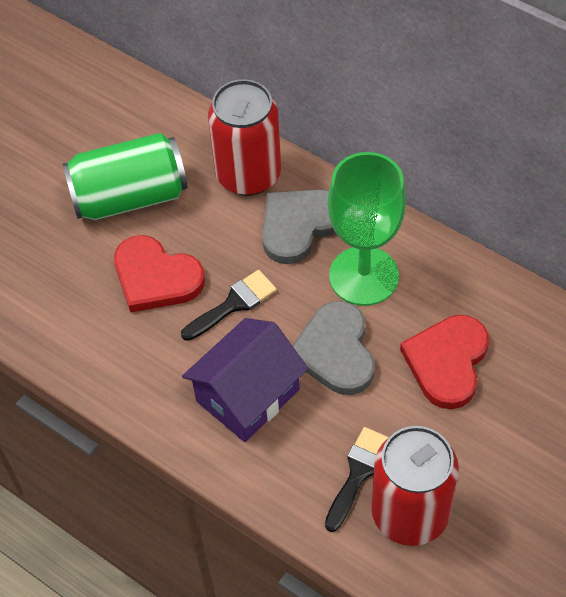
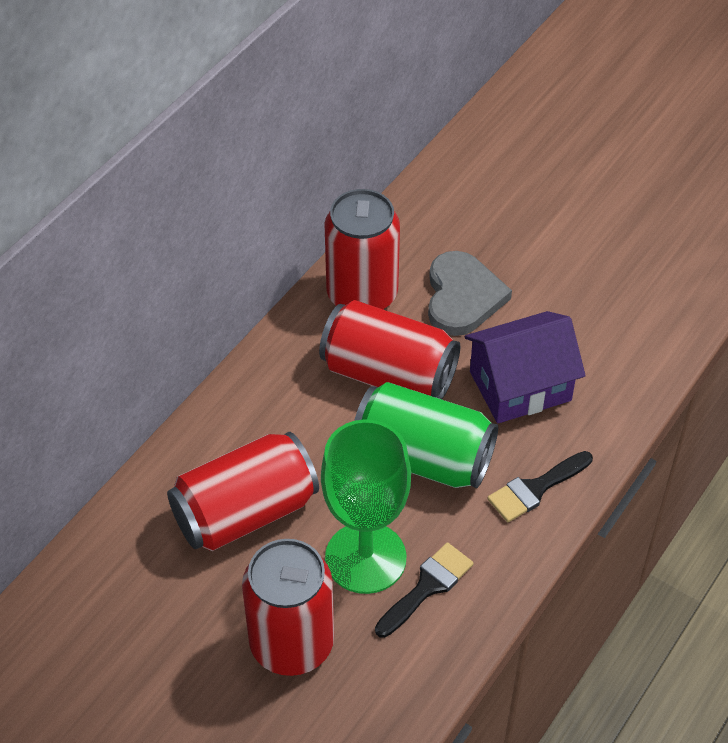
grey heart: [262,189,336,264] [292,301,375,395] = 2 -> [428,251,512,336] = 1
red can: [208,79,281,196] [371,426,459,546] = 2 -> [167,432,319,551] [242,539,334,676] [319,300,460,399] [324,189,400,309] = 4
red heart: [114,235,205,313] [400,315,489,409] = 2 -> none = 0

